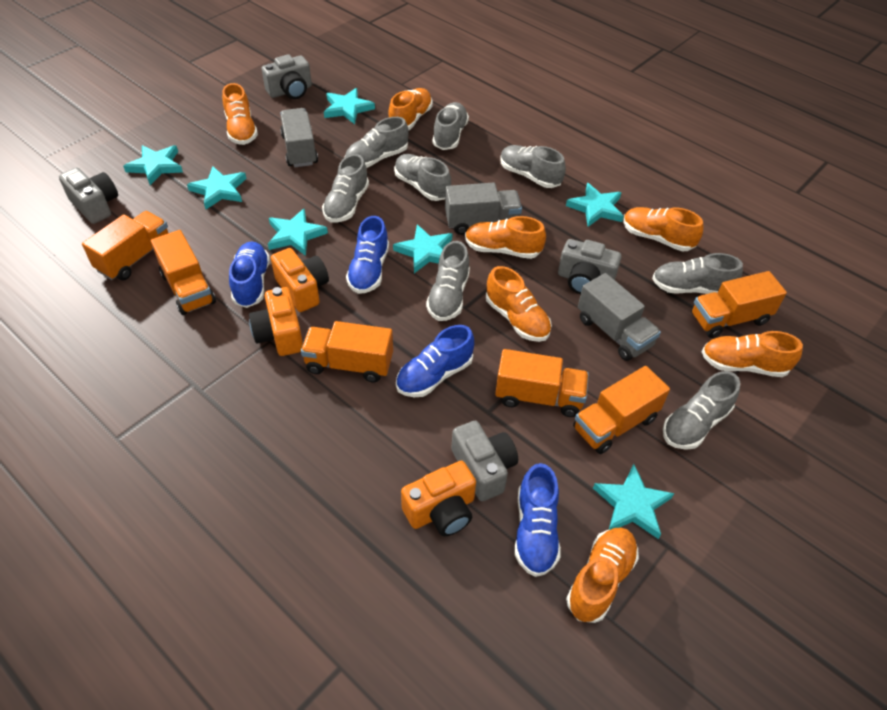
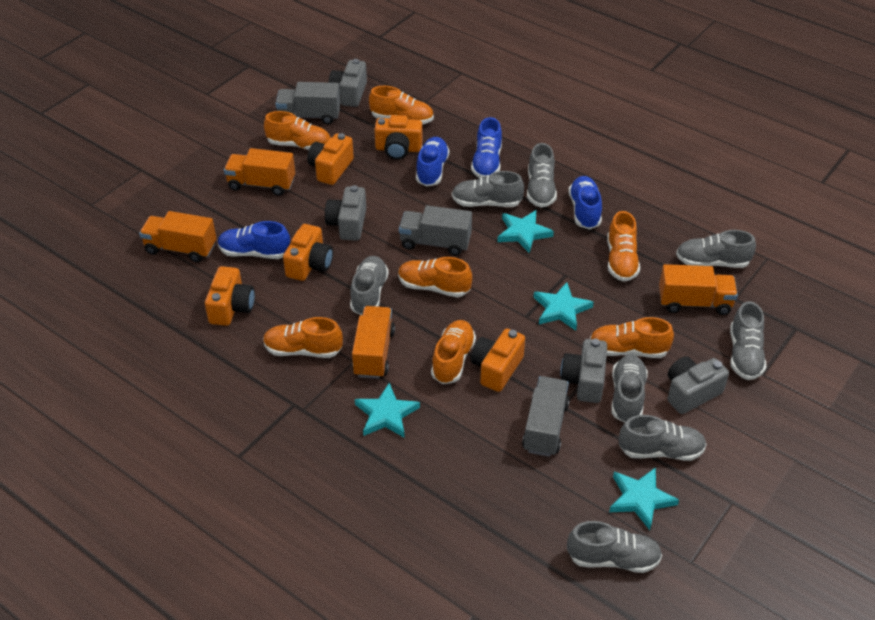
orange camera: [249,287,303,356] [271,248,329,312] [401,461,476,536] = 3 -> [205,266,255,326] [283,224,333,281] [307,133,354,185] [374,115,423,160] [471,329,525,392] = 5
orange truck: [82,211,168,280] [151,230,216,315] [301,321,393,382] [495,349,589,417] [573,366,670,454] [691,271,787,338] = 6 -> [139,211,216,262] [224,148,295,196] [352,306,395,379] [659,264,738,315] = 4
turquoise star: [123,145,183,185] [187,166,247,209] [268,208,328,256] [324,88,375,124] [393,225,453,273] [566,183,624,227] [593,464,674,539] = 7 -> [355,383,420,438] [497,210,554,253] [533,282,594,331] [609,467,679,530] = 4

